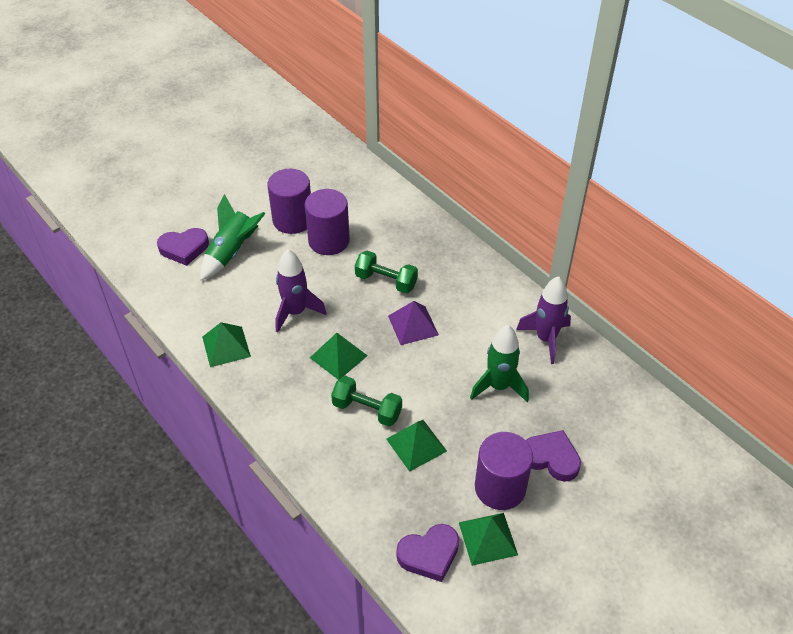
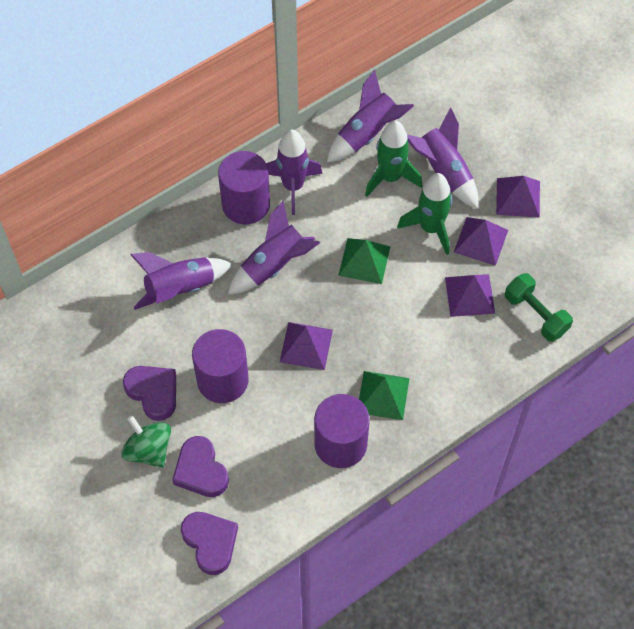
green dumbbell: [331,376,402,427] [355,251,418,294] = 2 -> [505,273,573,342] = 1
green pyramid: [202,322,251,367] [310,333,368,380] [386,420,447,472] [459,513,518,566] = 4 -> [338,238,390,284] [359,371,410,420] = 2
green spinning top: none = 0 -> [122,415,171,468] = 1
purple pyramid: [388,301,439,345] = 1 -> [280,322,333,370] [445,274,495,317] [454,217,508,266] [496,176,540,218] = 4
purple rocket: [275,249,326,333] [516,276,571,364] = 2 -> [130,252,232,310] [228,201,320,294] [267,129,323,215] [327,70,414,162] [407,107,478,209] = 5

